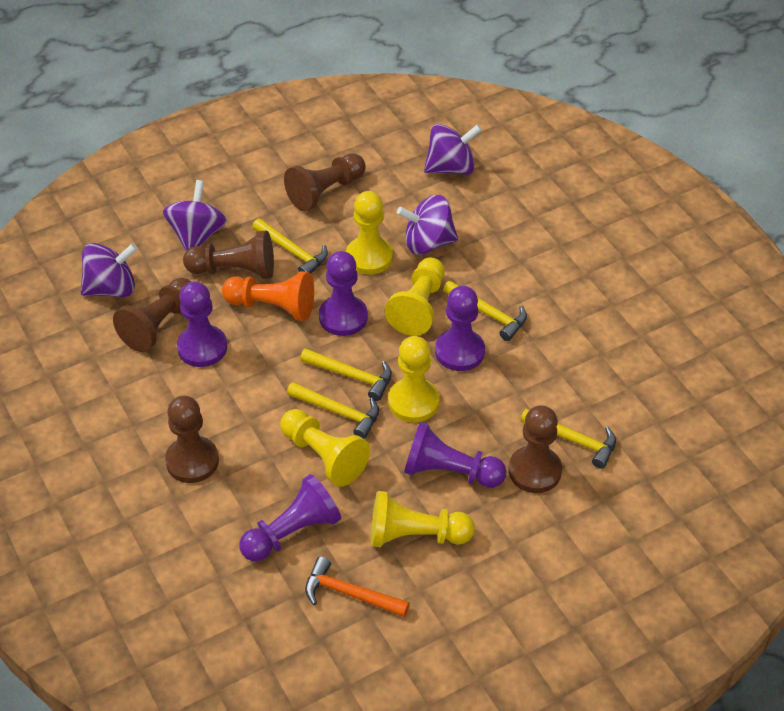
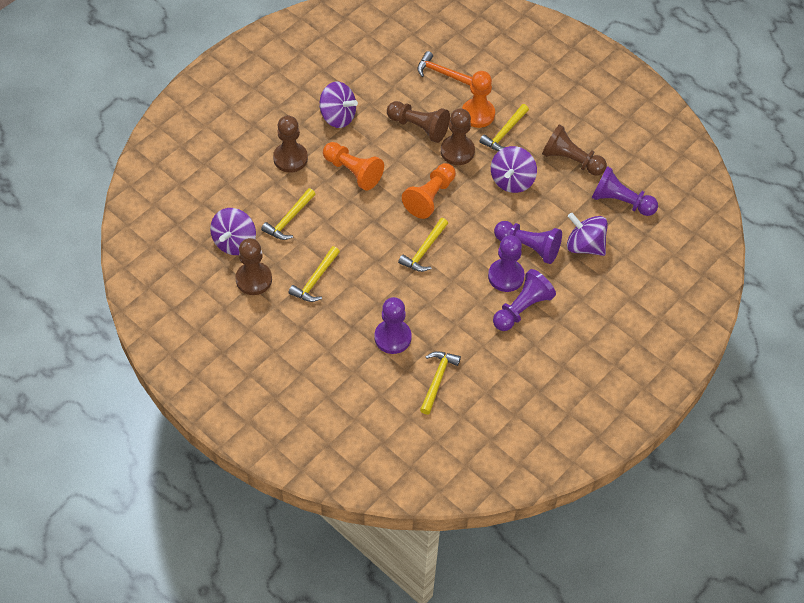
orange pawn: [222,271,314,321] = 1 -> [323,142,384,191] [402,163,456,219] [462,71,495,128] = 3
yellow pawn: [280,409,370,487] [346,191,393,275] [371,491,475,547] [385,258,445,336] [388,336,440,422] = 5 -> none = 0

